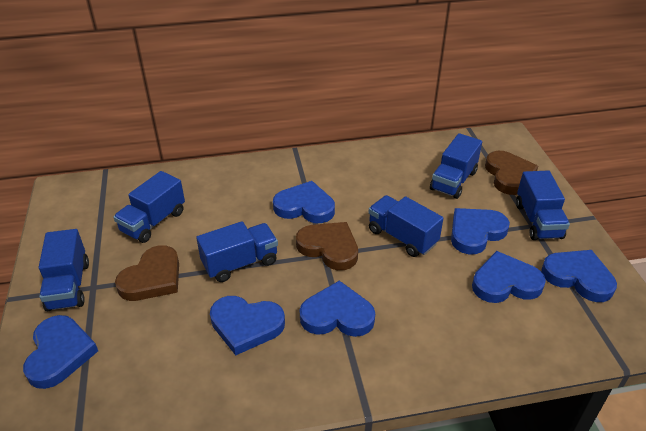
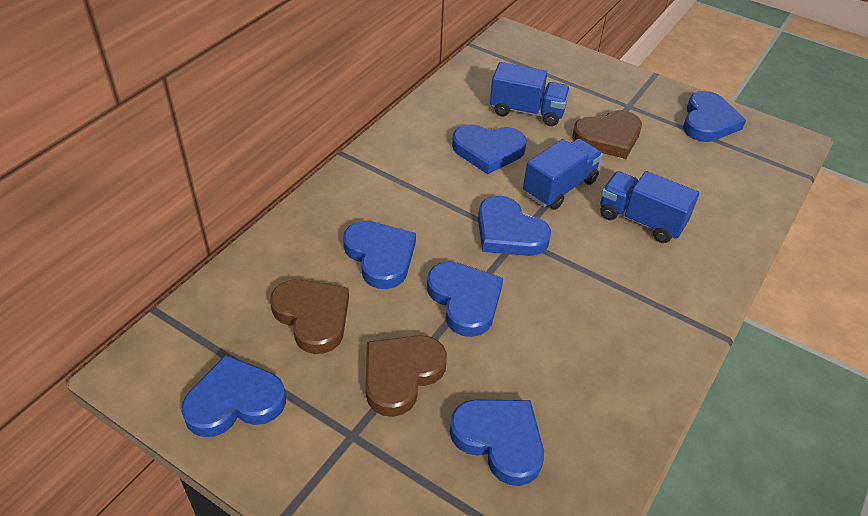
blue truck: [39,229,89,311] [113,171,185,243] [196,221,278,282] [368,195,443,257] [430,133,482,199] [516,170,570,240] = 6 -> [490,62,570,126] [523,138,603,210] [600,171,699,243] = 3

